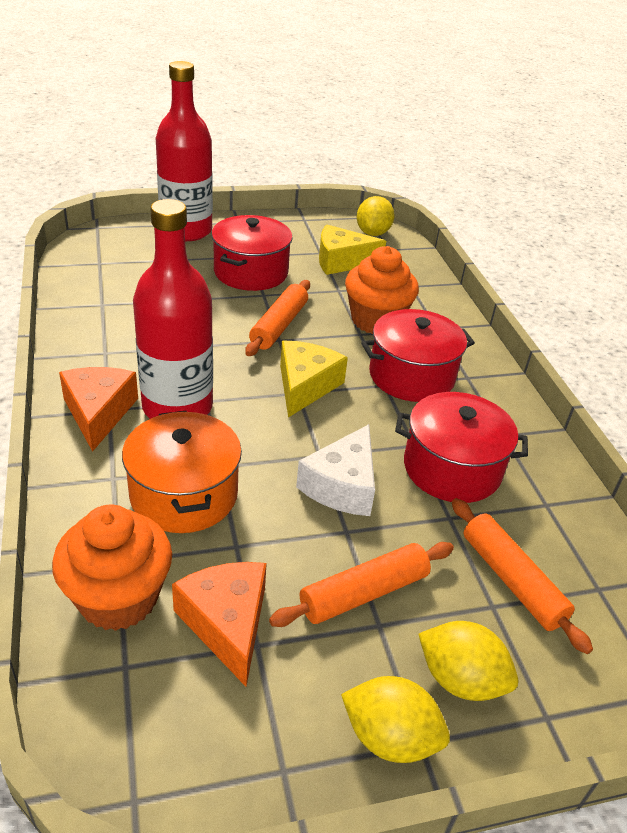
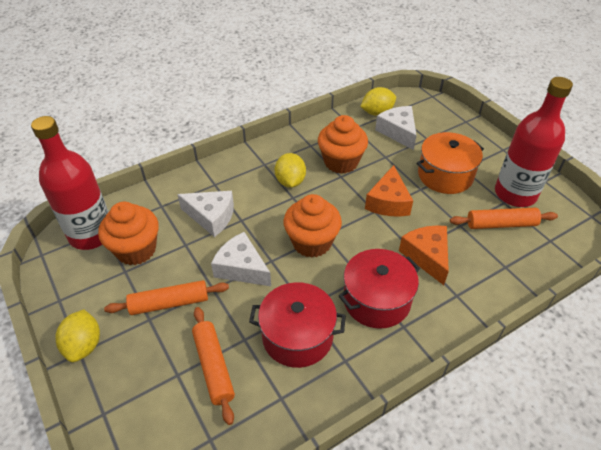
orange cupcake: [52,505,172,631] [345,246,419,334] = 2 -> [98,202,159,265] [284,194,342,258] [318,115,368,174] = 3
red pot: [212,215,293,291] [361,309,475,402] [395,392,528,503] = 3 -> [249,282,346,368] [339,249,420,329] = 2
white cheese: [296,424,375,516] = 1 -> [177,191,234,237] [211,232,271,286] [375,106,417,150] = 3
yellow cheese: [280,341,348,418] [319,225,386,275] = 2 -> none = 0

